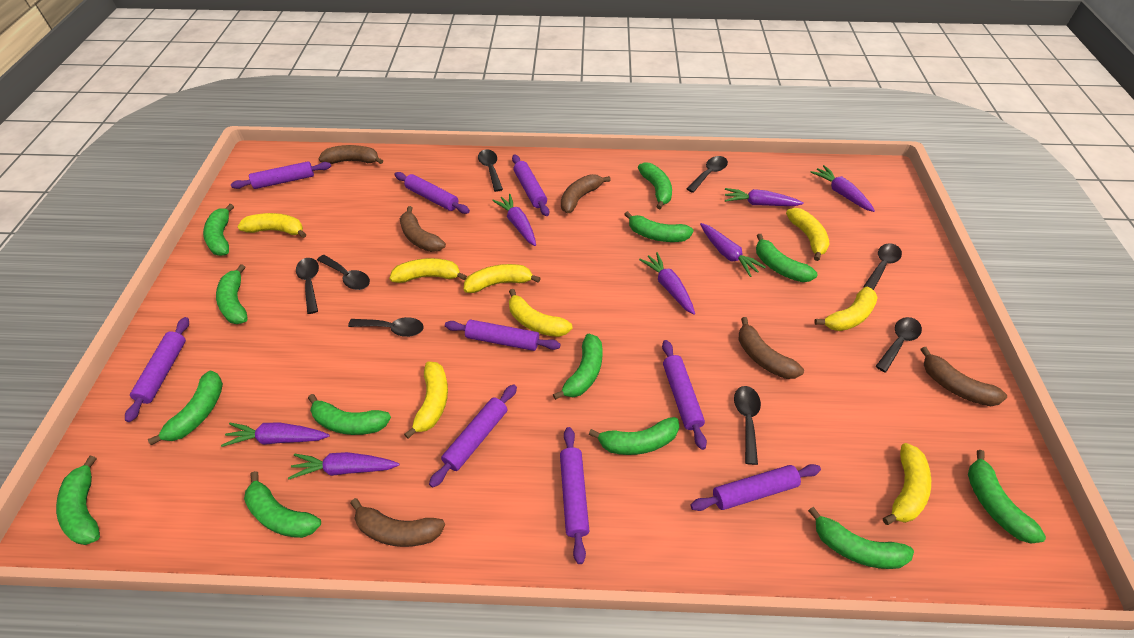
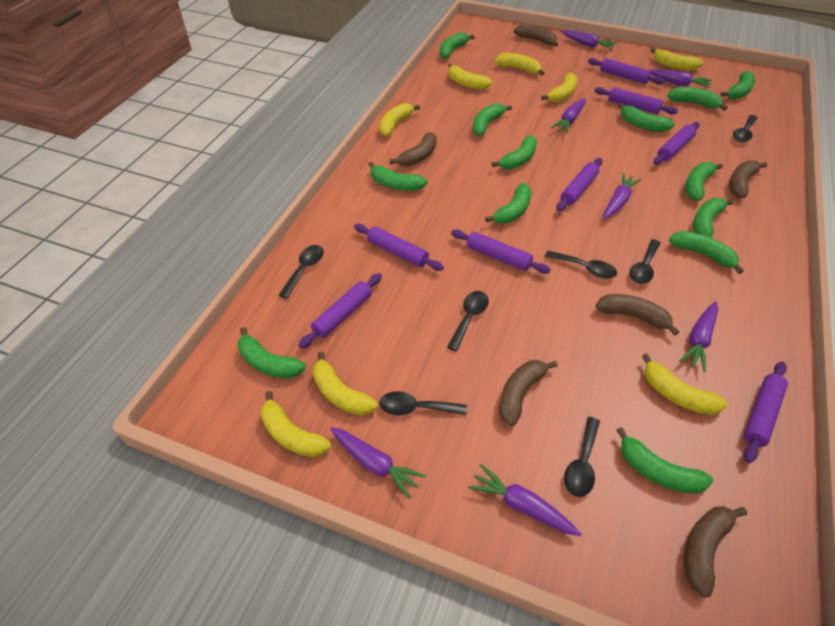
black spoon: [296,258,319,314] [317,255,370,290] [348,317,424,337] [478,149,503,192] [686,156,728,193] [734,386,761,465] [863,243,902,290] [876,317,922,372] = 8 -> [278,245,324,299] [379,391,467,415] [447,291,489,351] [545,251,617,279] [564,417,600,497] [629,239,661,284] [733,115,757,142] = 7
purple rolling pin: [125,317,189,422] [231,161,331,189] [395,172,470,214] [429,384,517,488] [445,320,561,351] [512,155,549,216] [560,427,589,564] [662,340,707,450] [690,464,821,511] = 9 -> [298,273,382,349] [354,224,444,271] [451,229,551,274] [556,158,602,211] [588,58,665,84] [595,87,678,115] [654,122,700,165] [744,361,788,463] = 8

